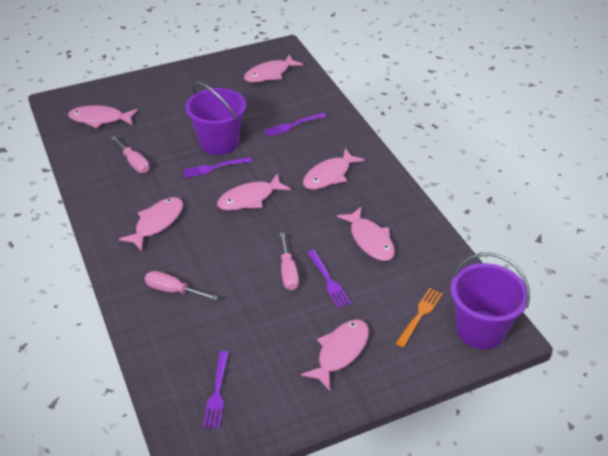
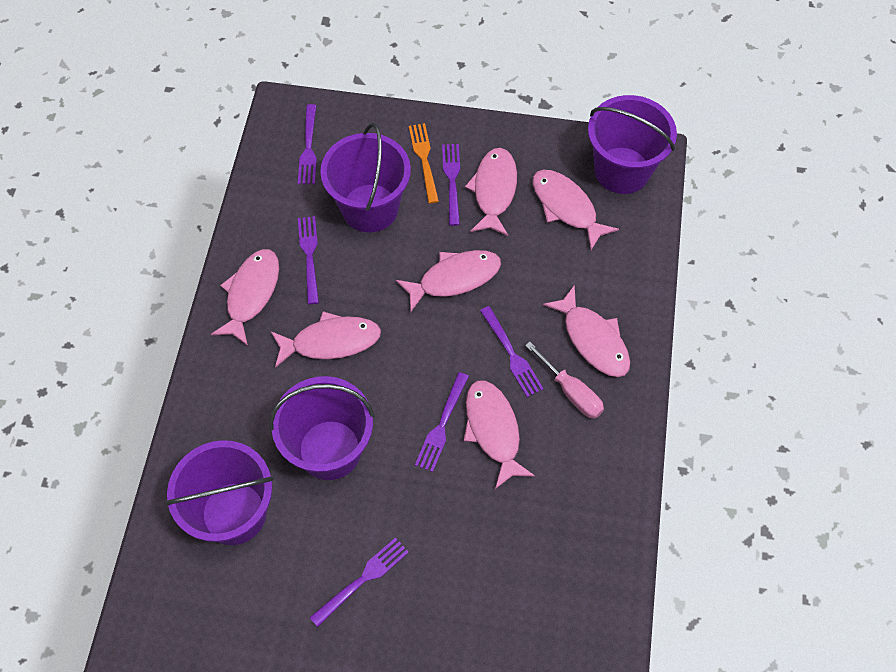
pink screwdriver: [111,136,149,173] [145,271,218,300] [279,233,299,290] = 3 -> [525,342,604,419] = 1
purple bucket: [186,81,246,155] [451,253,530,349] = 2 -> [165,440,274,545] [269,376,375,480] [320,123,411,232] [588,95,677,194] = 4
purple fork: [183,157,252,178] [203,351,229,428] [264,113,326,137] [307,250,351,308] = 4 -> [298,104,317,184] [298,216,319,304] [309,537,409,627] [415,372,469,472] [442,144,460,226] [480,306,544,397] = 6

